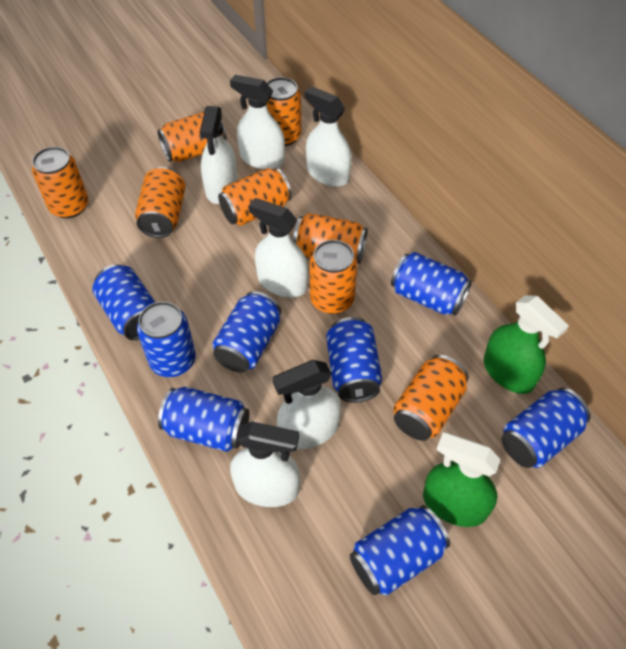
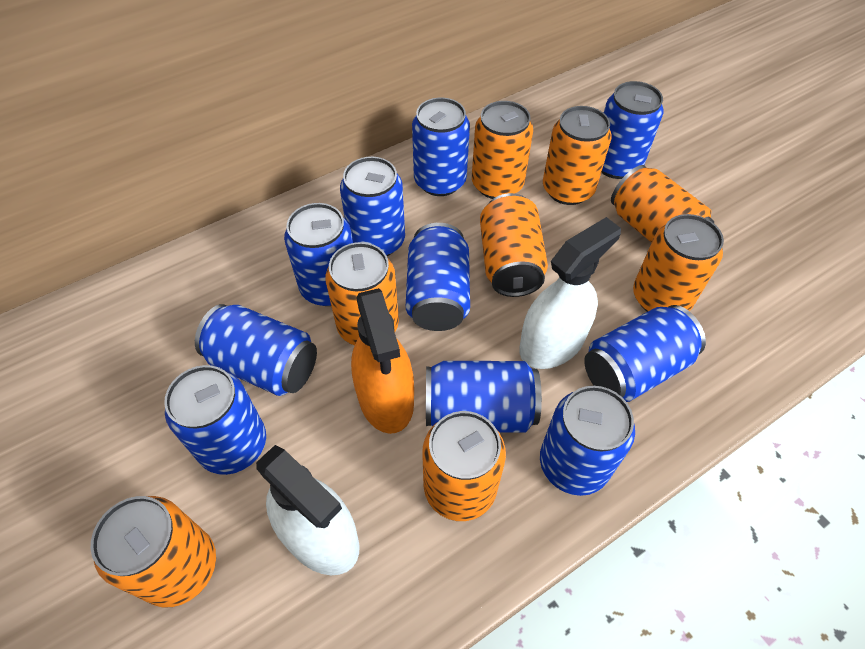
blue can: [92,264,156,340] [137,301,196,377] [158,387,249,452] [212,291,281,373] [326,317,382,403] [350,505,450,596] [391,252,472,316] [502,388,591,468] = 8 -> [164,365,266,475] [195,304,317,396] [284,203,353,306] [340,157,405,256] [406,223,470,331] [412,97,470,196] [426,361,542,433] [540,386,635,496] [584,305,706,402] [601,81,664,179] = 10
green spray bottle: [423,432,501,527] [484,295,569,394] = 2 -> none = 0
orange spray bottle: none = 0 -> [351,288,414,434] = 1
white spray bottle: [200,106,238,204] [230,75,285,170] [230,421,300,507] [248,198,308,298] [273,360,341,449] [305,86,352,187] = 6 -> [256,445,359,575] [519,217,621,369] = 2

